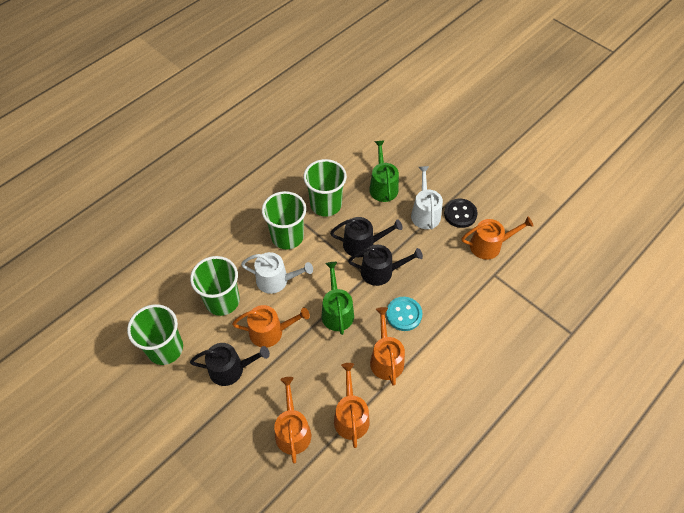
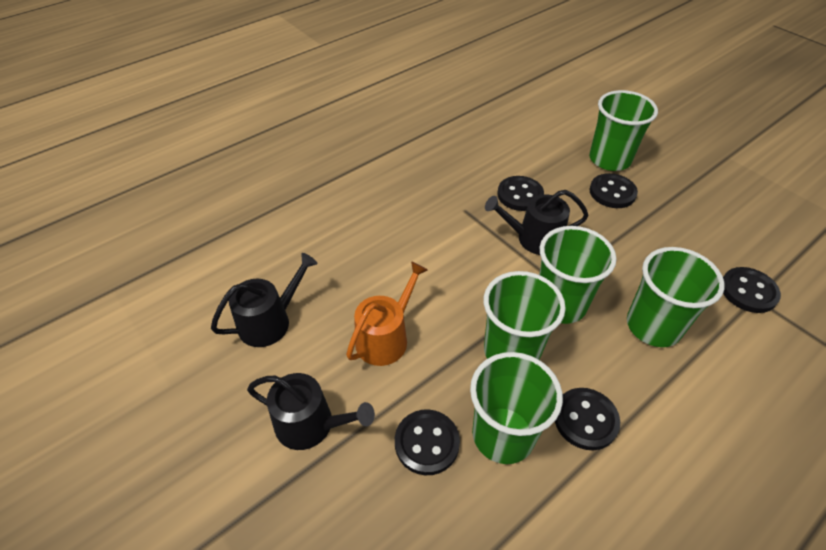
black button: [444,199,478,228] = 1 -> [395,409,460,475] [497,176,544,211] [555,388,620,450] [590,173,638,208] [723,267,781,313] = 5
green cup: [127,304,183,365] [190,256,240,316] [262,191,306,250] [304,159,347,216] = 4 -> [470,352,563,464] [484,271,566,360] [539,226,617,324] [589,90,658,171] [627,247,725,347] = 5
green watering can: [322,262,354,335] [369,140,399,202] = 2 -> none = 0
orange watering can: [232,305,310,347] [274,377,311,464] [334,363,370,448] [370,307,405,386] [462,217,534,260] = 5 -> [346,261,428,366] = 1
turquoise button: [386,297,423,331] = 1 -> none = 0
white watering can: [241,252,313,294] [411,166,443,229] = 2 -> none = 0

